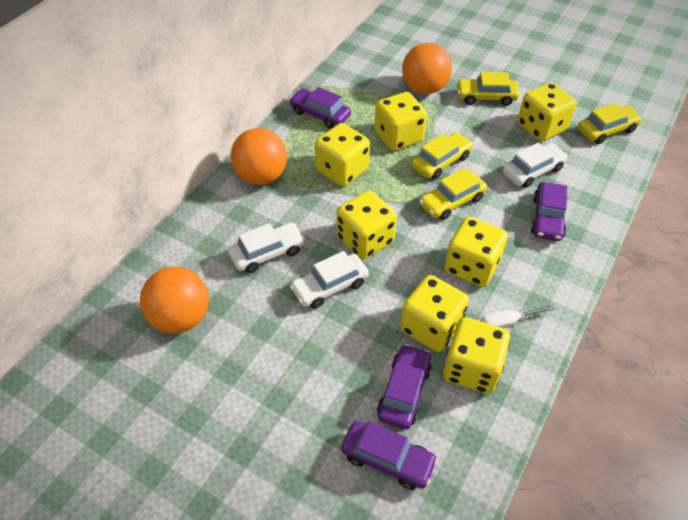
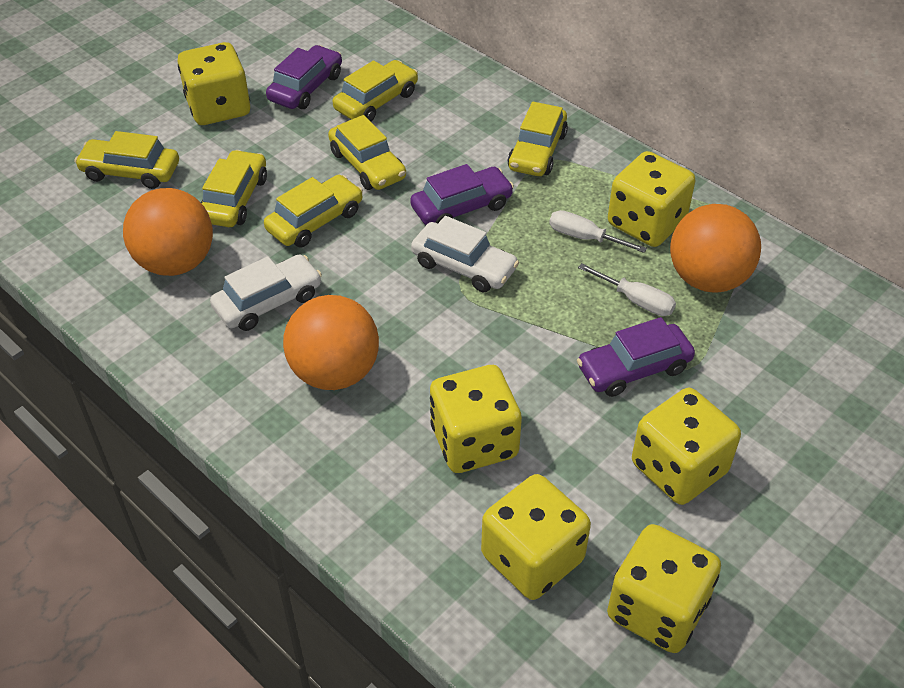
purple car: [289,87,351,129] [341,421,438,490] [377,344,432,430] [531,182,568,241] = 4 -> [266,45,342,109] [410,164,514,225] [577,317,695,397] = 3
white car: [228,222,305,273] [290,251,369,309] [503,143,568,188] = 3 -> [210,254,322,331] [411,216,519,292] = 2
white screwdriver: [480,305,555,328] = 1 -> [549,210,647,253] [578,263,676,316] = 2
yellow car: [411,132,473,179] [419,168,487,220] [457,72,519,106] [578,103,642,144] = 4 -> [74,131,179,189] [201,150,267,227] [264,175,363,247] [328,115,406,190] [332,60,418,121] [508,102,568,176] = 6
yellow dice: [315,123,370,186] [337,190,397,260] [374,92,427,151] [400,275,469,352] [443,317,510,394] [444,216,508,287] [518,82,577,141] = 7 -> [177,42,250,125] [430,365,522,473] [481,474,591,600] [607,524,721,653] [608,151,696,247] [632,388,741,505] = 6

